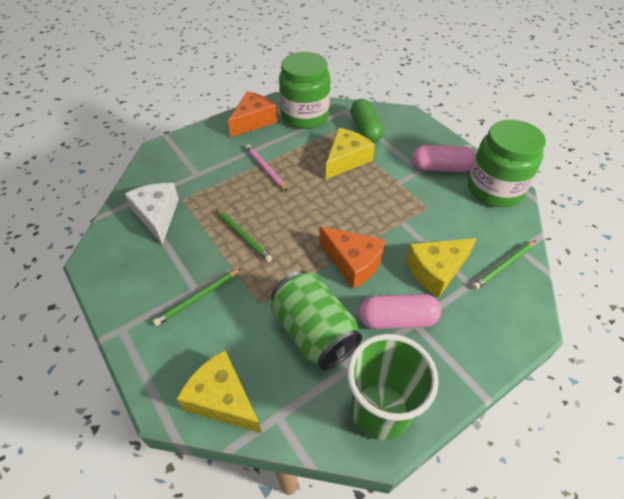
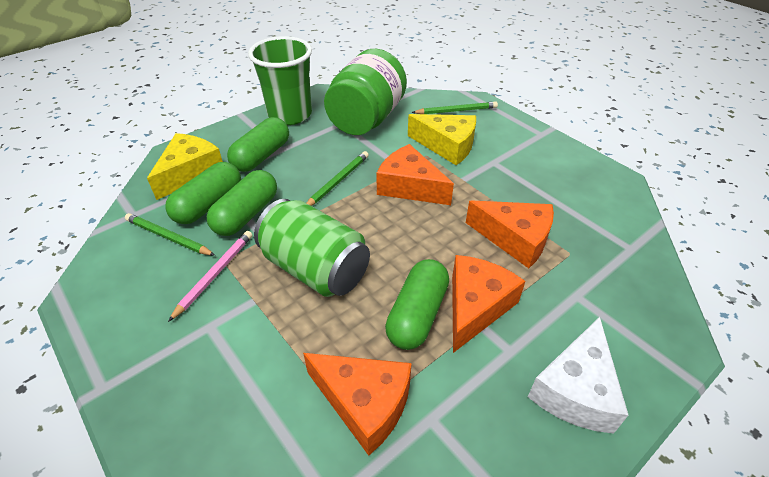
green capsule: [350,99,384,143] = 1 -> [165,162,241,224] [207,170,277,236] [227,117,289,172] [385,259,449,350] = 4
green jar: [279,52,330,129] [468,120,546,207] = 2 -> [324,49,407,135] = 1
orange cheese: [228,91,278,137] [319,226,386,289] = 2 -> [303,353,412,456] [376,144,454,205] [452,255,525,353] [466,200,554,268] = 4
pink capsule: [359,294,442,329] [412,145,476,172] = 2 -> none = 0
yellow cheese: [177,350,262,433] [326,128,375,179] [406,238,477,298] = 3 -> [147,133,223,200] [408,114,476,165] = 2

